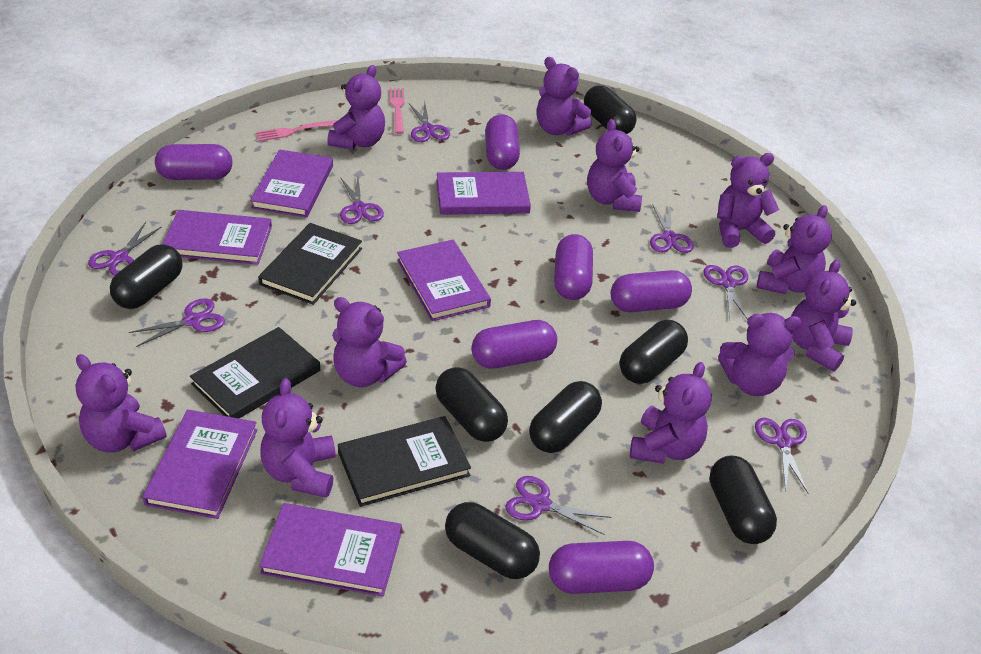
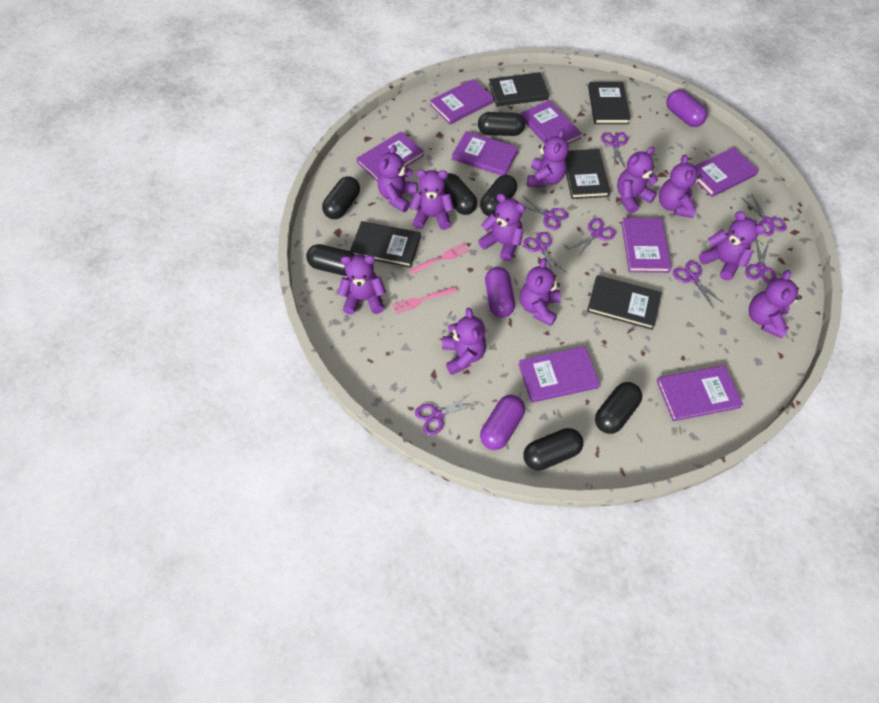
black book: [190,327,320,418] [258,223,362,305] [338,416,471,507] = 3 -> [350,221,421,268] [489,72,549,107] [565,149,610,199] [587,275,662,330] [588,82,631,124] = 5
purple book: [143,410,257,519] [163,210,272,265] [250,149,333,218] [259,503,402,597] [397,240,491,321] [436,172,531,215] = 6 -> [357,131,424,182] [430,79,494,124] [452,131,518,176] [518,346,600,403] [521,100,582,144] [621,218,671,273] [657,365,743,421] [694,147,759,197] = 8
purple capsule: [155,144,233,180] [471,320,557,368] [485,114,520,170] [549,541,654,594] [554,234,593,300] [611,270,692,312] = 6 -> [480,395,525,450] [485,267,515,318] [666,90,707,127] = 3

